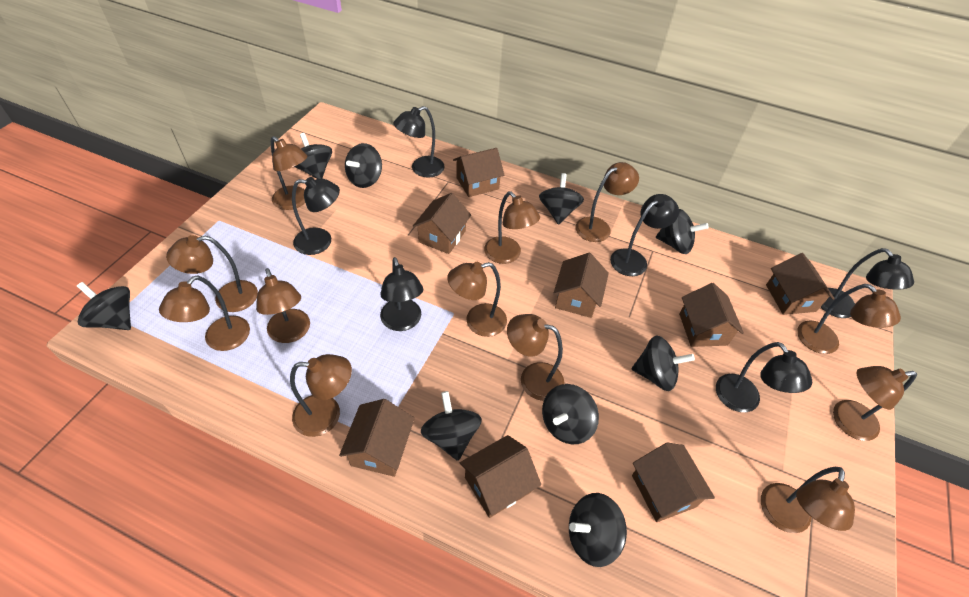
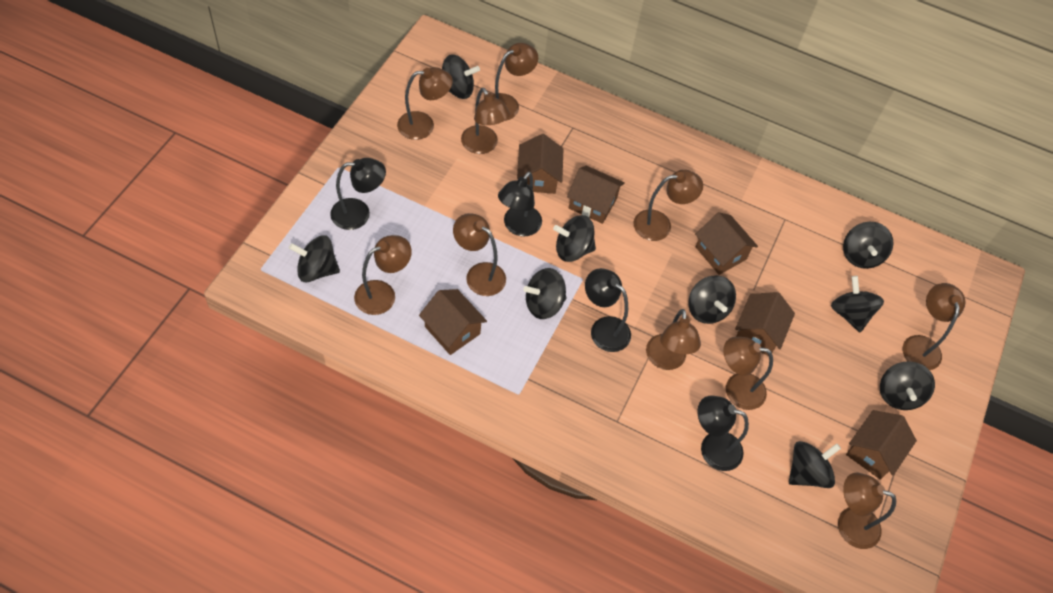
black lamp: [292,177,340,255] [380,257,423,331] [393,106,445,178] [610,194,679,276] [716,342,812,412] [821,248,914,318] = 6 -> [330,158,386,230] [498,172,542,236] [585,268,631,352] [697,395,749,471] = 4
brown house: [339,399,415,477] [412,193,471,254] [453,148,504,197] [460,435,541,518] [553,253,609,318] [632,442,715,522] [679,283,744,347] [766,253,835,315] = 8 -> [419,289,487,355] [517,134,563,194] [567,166,625,224] [695,212,758,275] [735,292,795,356] [846,410,917,480] = 6
brown lamp: [159,276,250,351] [166,235,258,312] [256,268,310,343] [271,136,307,210] [290,354,352,437] [447,262,507,337] [484,191,540,264] [507,314,564,401] [576,162,639,242] [761,467,855,533] [797,284,901,354] [833,366,917,441] = 12 -> [354,235,412,315] [397,67,453,140] [453,213,506,296] [461,88,510,154] [493,43,538,121] [633,170,703,241] [646,309,701,370] [724,337,773,410] [838,473,896,549] [903,283,965,370] = 10

